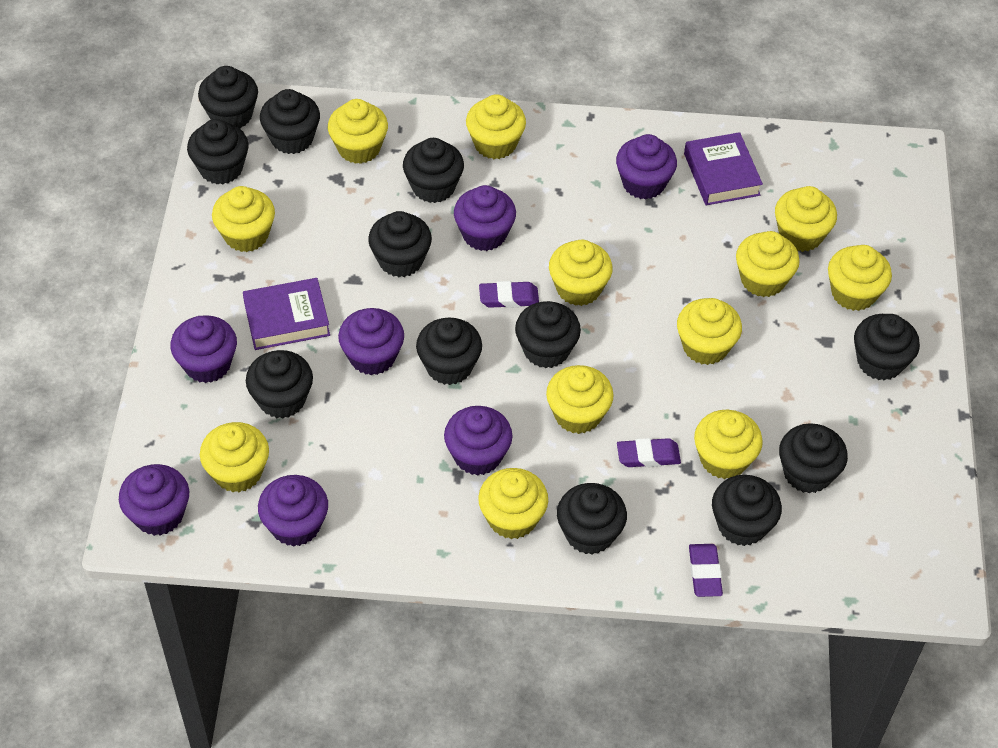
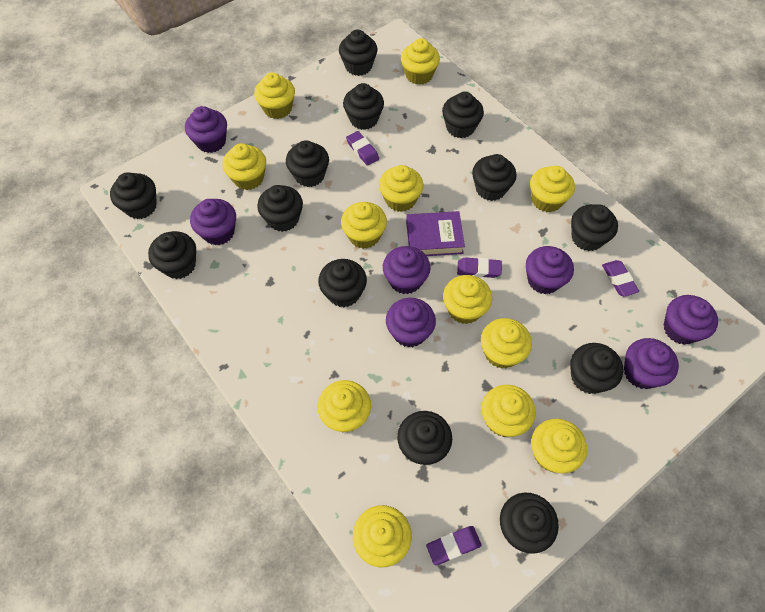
black cupcake: [187,119,249,184] [198,66,258,128] [246,350,313,419] [260,89,320,154] [368,211,432,277] [403,138,464,203] [416,318,482,385] [515,301,581,368] [557,483,627,554] [712,475,782,546] [779,423,848,494] [854,314,920,381] = 12 -> [110,172,157,219] [148,231,196,279] [257,185,303,232] [286,140,329,187] [318,259,367,307] [339,29,378,76] [343,83,384,130] [397,411,452,465] [442,92,484,138] [472,154,517,201] [500,492,559,554] [570,343,623,394] [571,204,618,251] = 13
purple book: [243,278,330,350] [684,132,763,205] = 2 -> [406,211,465,256] = 1
purple eraser: [479,281,539,308] [617,438,681,467] [689,544,723,597] = 3 -> [346,131,379,166] [426,526,482,565] [457,257,502,278] [602,260,639,296] = 4

